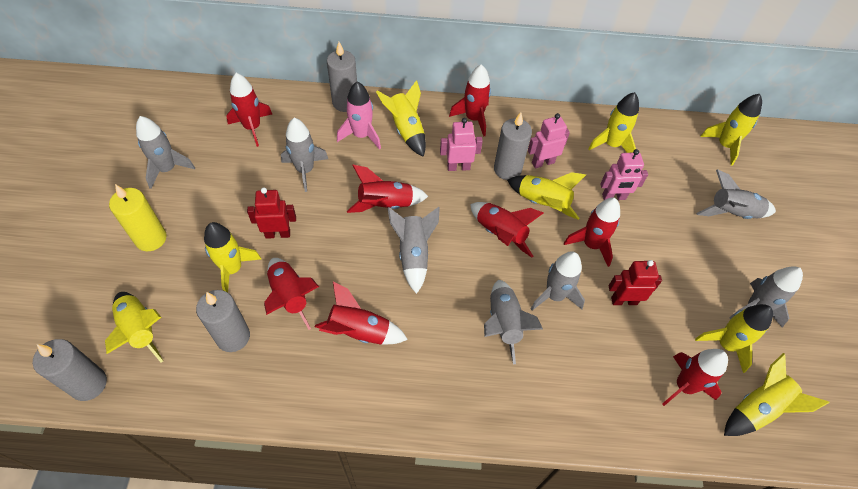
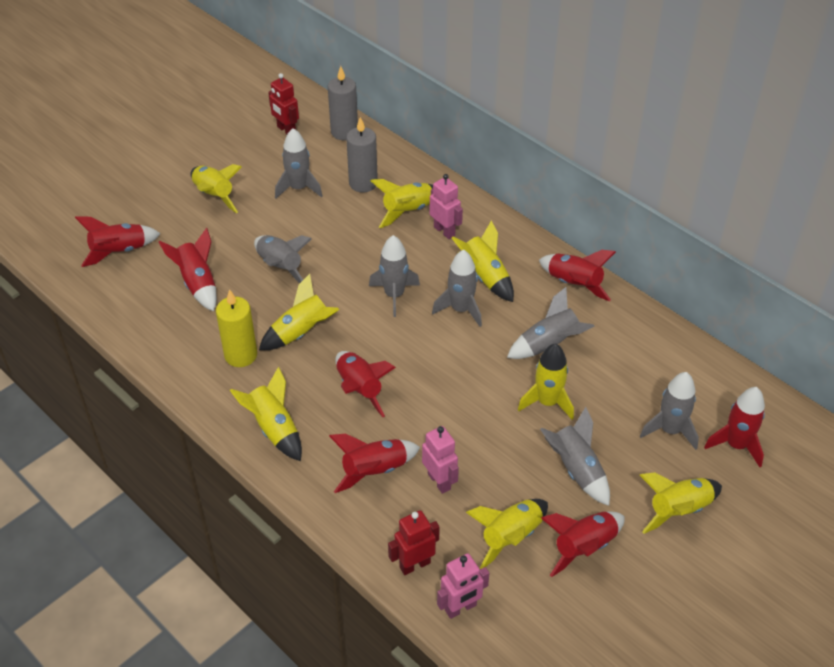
grey candle: [33,339,107,401] [196,290,250,352] [327,42,357,112] [494,112,532,180] = 4 -> [328,66,358,140] [346,117,378,192] = 2
pink rocket: [337,82,381,150] = 1 -> none = 0
red rocket: [226,73,272,147] [264,258,319,330] [315,282,408,345] [347,165,428,213] [449,64,491,137] [470,202,543,258] [564,198,620,267] [662,349,728,406] = 8 -> [75,216,161,267] [159,228,217,312] [329,434,420,493] [336,351,396,417] [539,250,616,302] [541,512,625,577] [704,387,765,467] = 7

